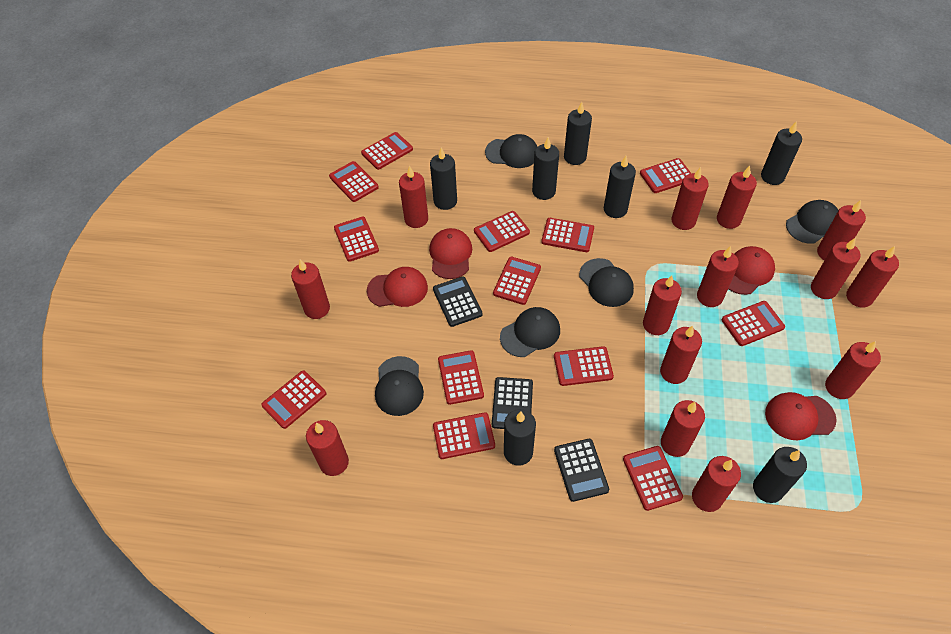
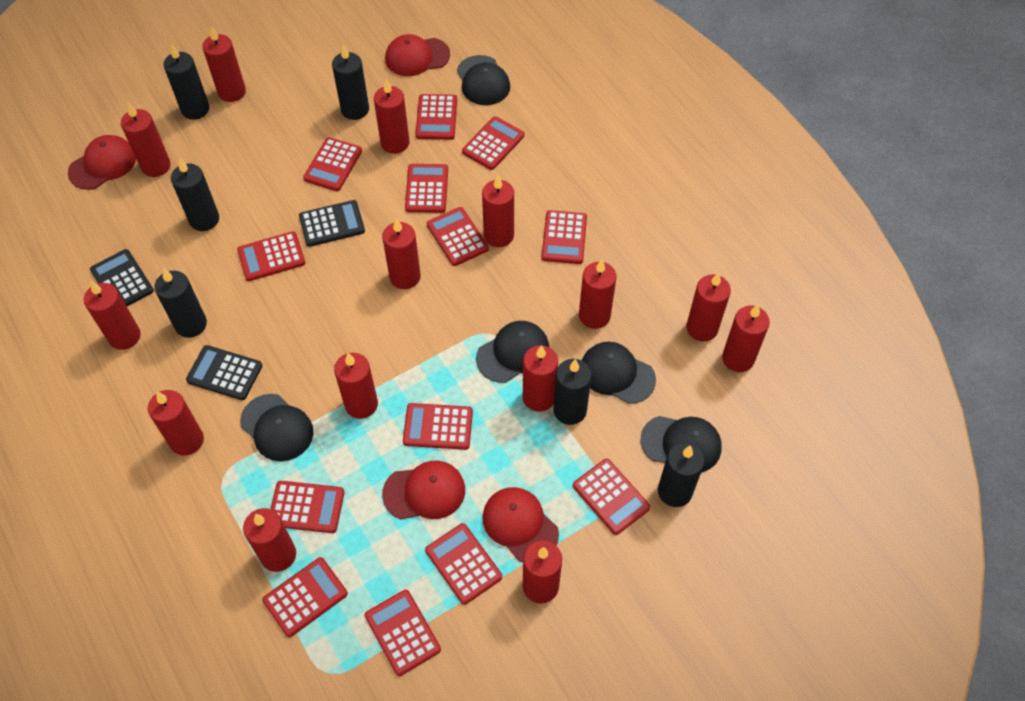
black candle: [430,148,457,210] [504,409,536,466] [532,137,559,200] [564,102,592,165] [604,156,636,218] [753,447,807,503] [761,121,802,185] = 7 -> [154,268,207,338] [164,44,209,120] [171,158,219,231] [332,44,369,120] [554,359,592,425] [658,442,705,507] = 6

